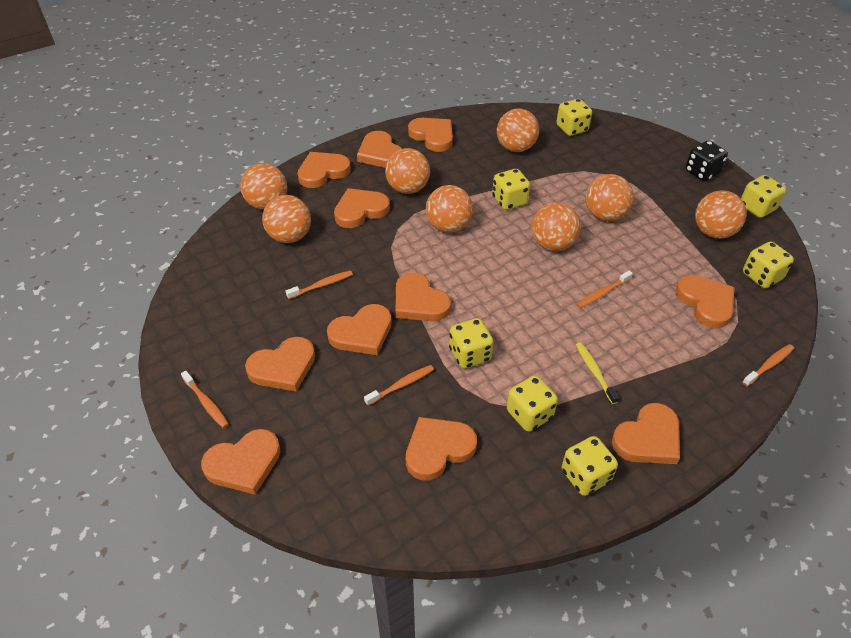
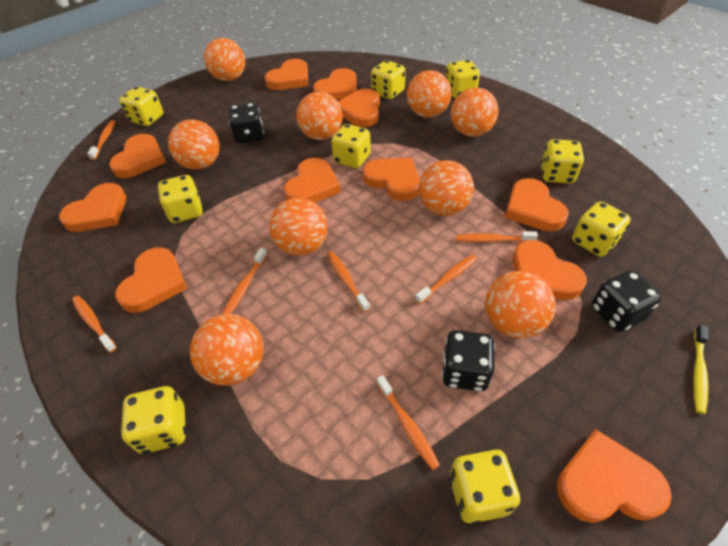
black dice: [686,141,728,181] = 1 -> [229,103,264,144] [442,330,495,391] [592,271,661,332] = 3
orange ball: [240,163,287,210] [262,195,311,243] [385,148,430,194] [426,185,473,233] [497,109,539,152] [531,202,581,251] [585,174,634,221] [695,190,747,239] = 8 -> [168,119,220,170] [190,314,264,386] [204,38,245,81] [269,198,328,256] [296,92,343,140] [407,70,452,118] [419,160,474,216] [451,88,499,137] [485,271,556,339] = 9
orange toothbrush: [181,371,229,428] [286,270,353,299] [364,365,434,406] [577,270,633,308] [742,344,794,386] = 5 -> [72,296,117,353] [87,120,116,160] [223,248,267,314] [327,251,370,312] [377,375,440,470] [415,255,477,304] [456,231,538,242] = 7
yellow dice: [449,318,493,369] [492,169,530,210] [507,376,558,432] [556,99,592,136] [562,436,618,496] [741,175,786,218] [743,242,794,288] = 7 -> [119,87,163,126] [121,386,186,454] [157,175,203,223] [331,124,371,168] [371,60,405,99] [446,60,480,98] [449,449,520,524] [541,139,584,184] [572,201,631,257] = 9

